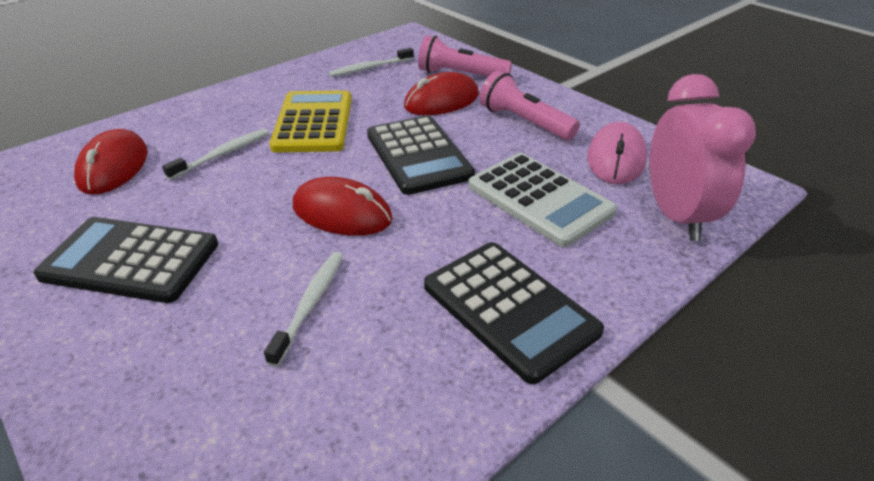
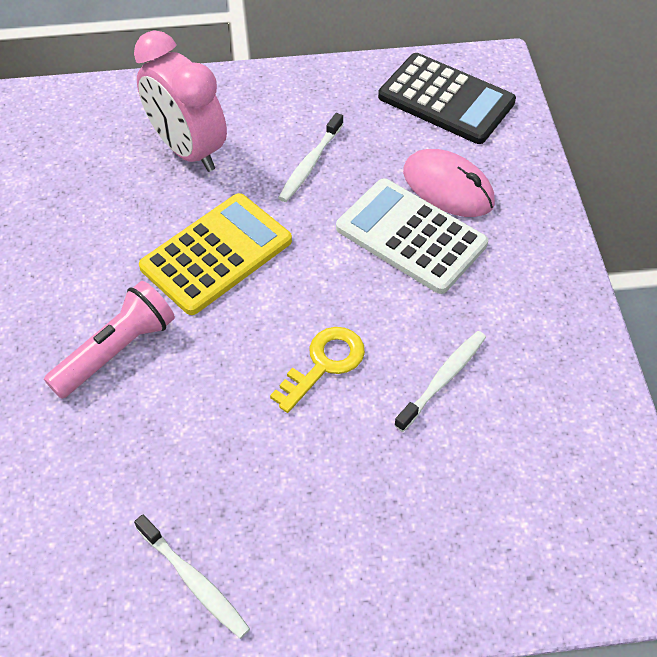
black calculator: [34,217,218,303] [367,116,475,195] [424,242,604,384] = 3 -> [378,53,516,144] = 1
pink flashlight: [418,35,512,77] [480,71,580,141] = 2 -> [44,281,175,399] = 1
red mouse: [74,129,148,195] [293,177,393,236] [404,72,479,115] = 3 -> none = 0
yellow key: none = 0 -> [270,327,365,413] = 1

